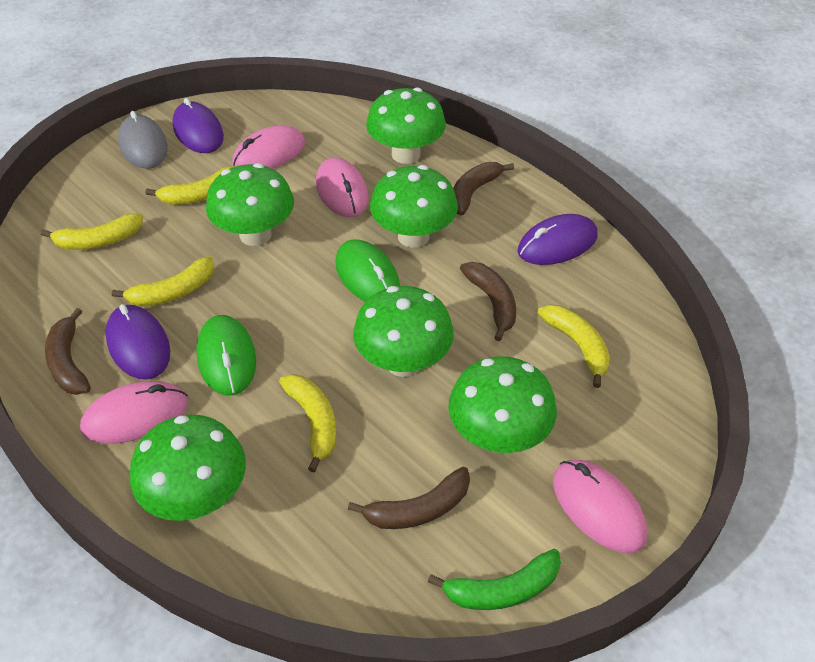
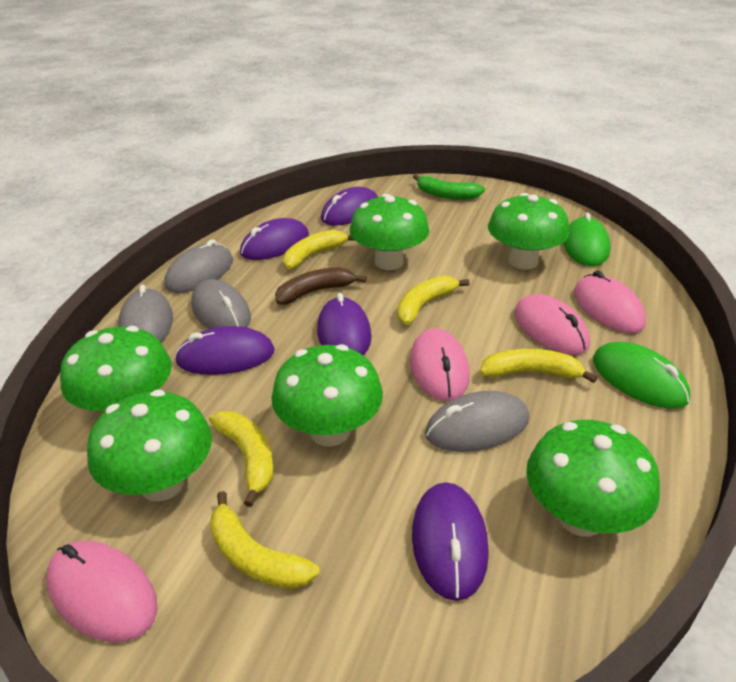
brown banana: [45,308,91,395] [348,467,470,529] [453,162,514,216] [460,262,516,341] = 4 -> [275,267,367,305] = 1
grey mouse: [118,111,168,169] = 1 -> [118,285,173,342] [164,239,233,293] [191,279,251,329] [425,391,529,452] = 4
purple mouse: [106,304,170,380] [172,98,224,153] [518,214,597,265] = 3 -> [175,326,275,375] [240,218,309,260] [317,293,372,356] [321,187,378,226] [412,482,489,601] = 5

